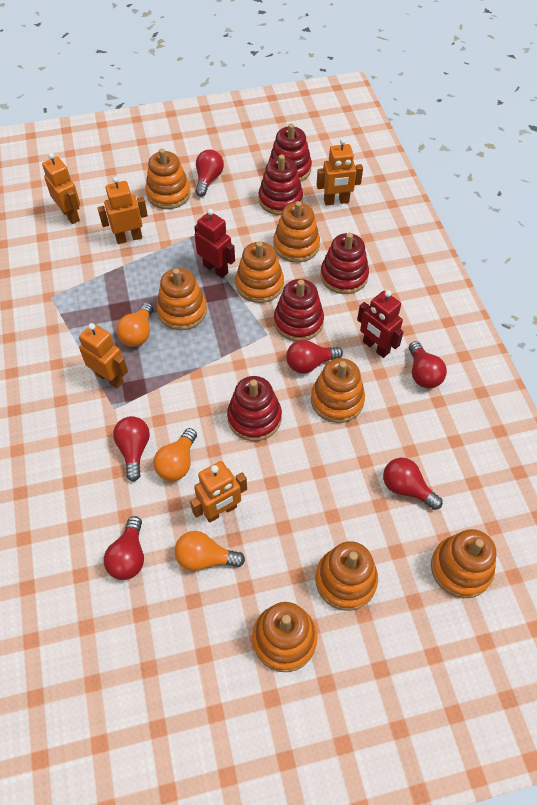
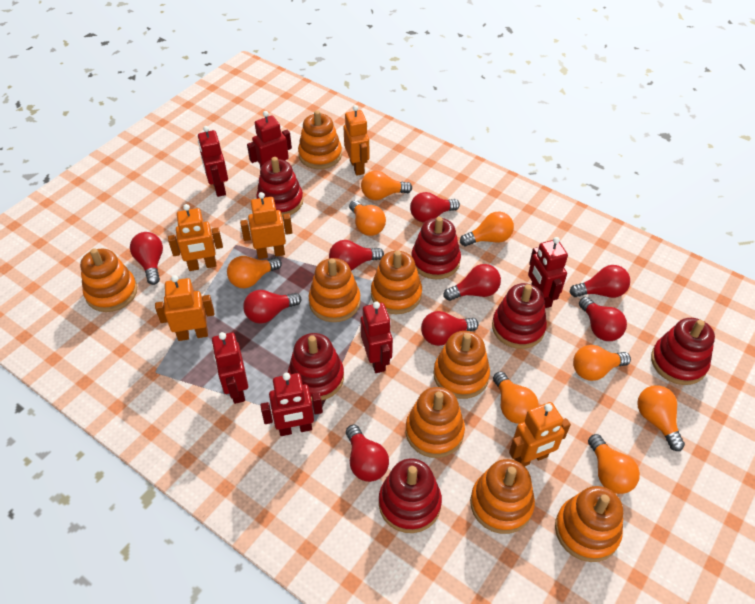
orange light bulb: [116,303,154,347] [153,428,197,481] [175,531,245,571] = 3 -> [227,256,282,288] [349,200,386,236] [361,171,412,200] [460,212,514,246] [493,371,539,424] [573,345,631,381] [588,434,640,494] [637,385,685,451] = 8
red light bulb: [104,516,144,580] [113,416,150,481] [195,150,224,197] [286,340,343,374] [383,458,443,510] [409,341,447,389] = 6 -> [130,232,163,285] [243,290,301,324] [329,240,384,271] [346,424,389,482] [410,192,460,223] [421,311,479,346] [444,264,501,301] [570,265,630,298] [579,297,627,341] = 9
red robot: [194,209,235,278] [357,290,404,358] = 2 -> [198,126,228,197] [212,332,248,404] [247,111,292,169] [260,373,323,436] [360,301,393,373] [528,237,568,308] = 6
red stacking toy: [227,376,282,441] [259,154,303,215] [269,123,312,182] [274,279,324,341] [320,233,369,294] = 5 -> [256,157,303,217] [288,333,344,401] [379,458,442,533] [411,217,461,279] [492,283,547,349] [651,318,715,385] = 6

